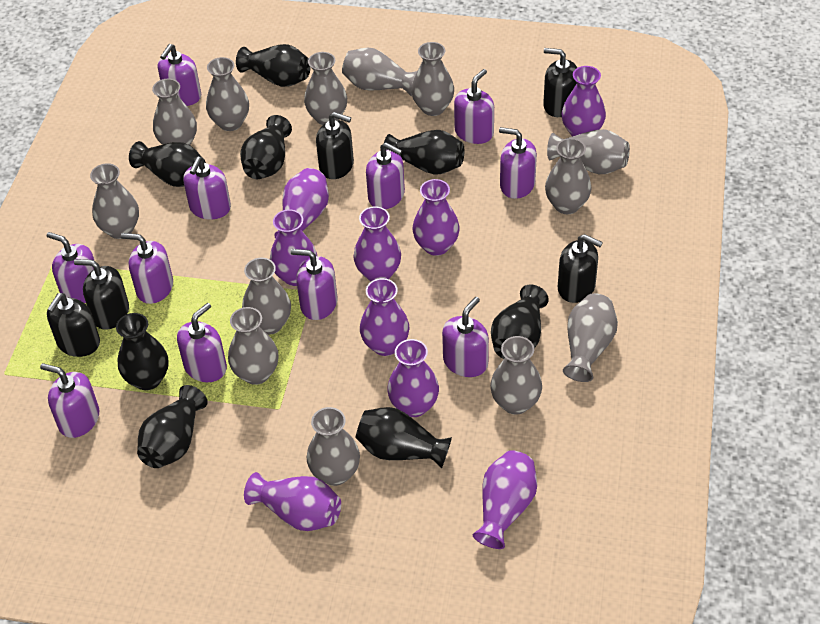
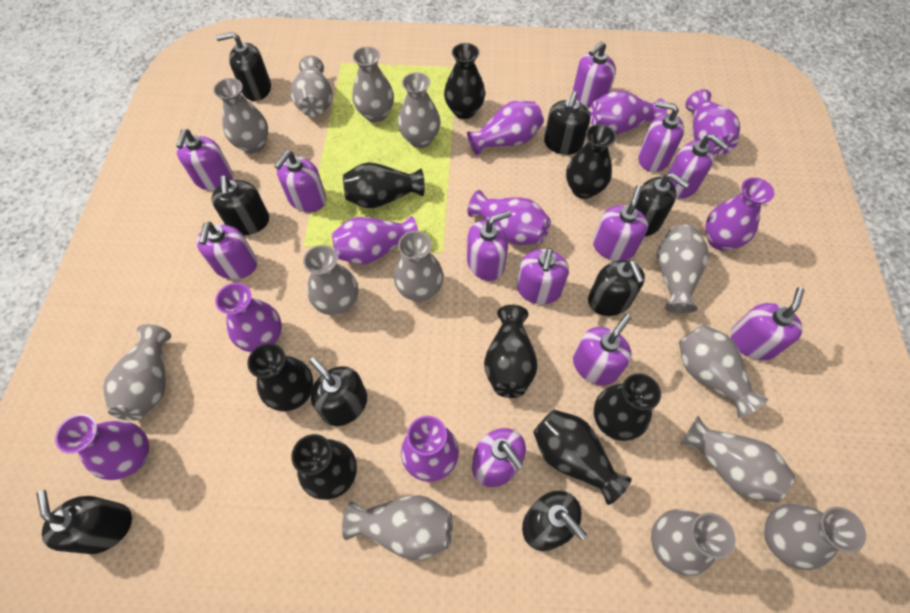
black soap dispenser: [47,293,100,357] [74,259,129,330] [316,112,354,179] [543,48,577,117] [558,234,603,303] = 5 -> [37,490,132,554] [211,175,269,235] [216,32,271,101] [309,357,367,426] [522,491,587,551] [544,92,590,155] [588,260,645,316] [635,173,690,236] = 8
purple soap dispenser: [40,363,100,438] [47,232,94,303] [121,233,173,304] [158,44,201,106] [177,303,227,382] [183,157,231,220] [291,249,337,320] [366,143,405,209] [442,297,489,377] [454,69,494,144] [499,127,537,199] = 11 -> [176,129,233,191] [196,222,257,279] [274,151,326,212] [467,211,511,281] [472,428,526,487] [517,248,569,305] [573,41,616,107] [573,314,632,385] [593,185,648,261] [638,101,684,172] [668,134,729,199] [730,287,804,360] = 12

